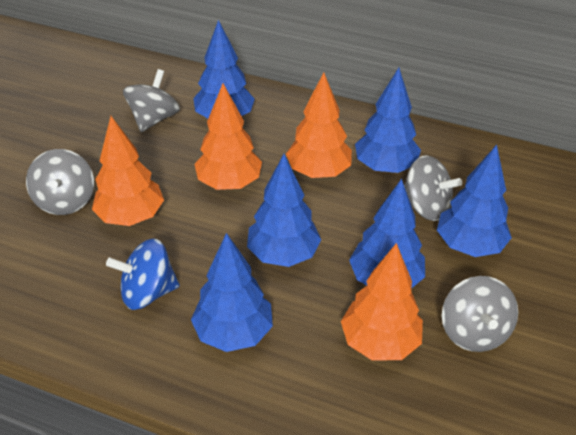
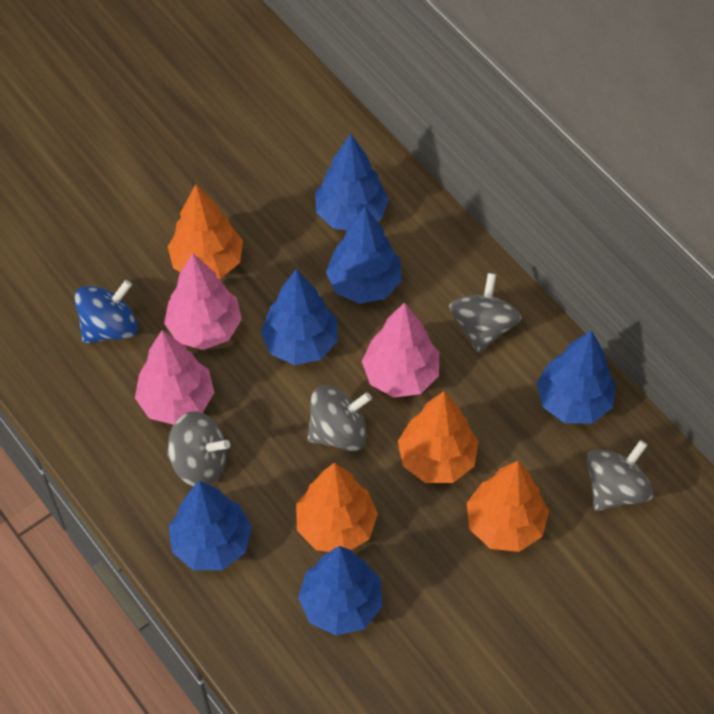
pink tree: none = 0 -> [135,330,214,425] [164,253,242,350] [362,302,439,398] = 3

